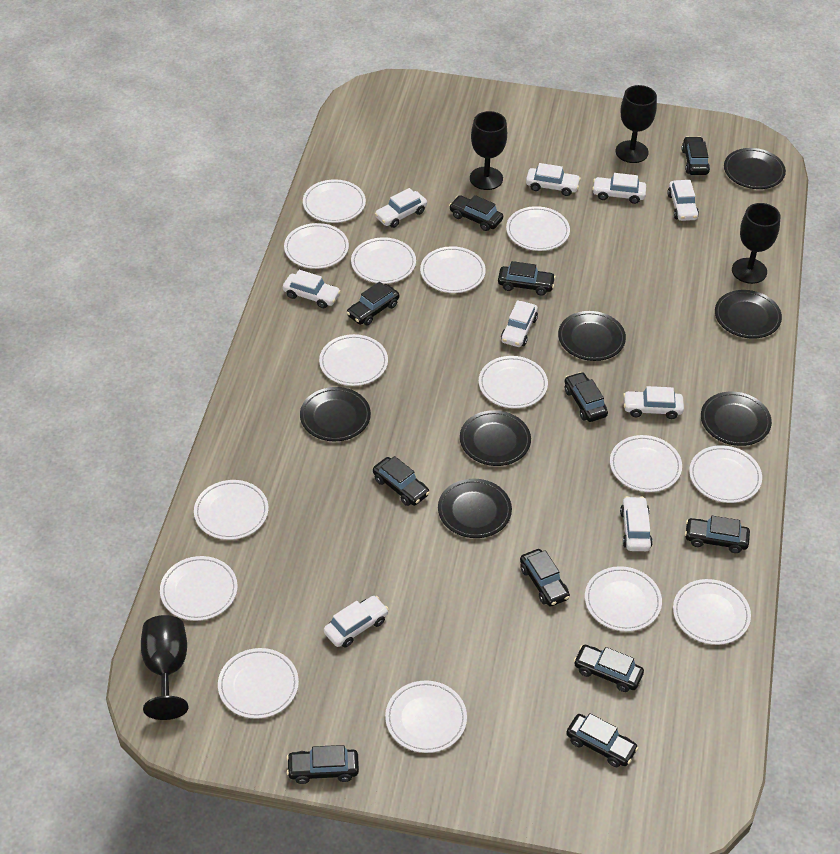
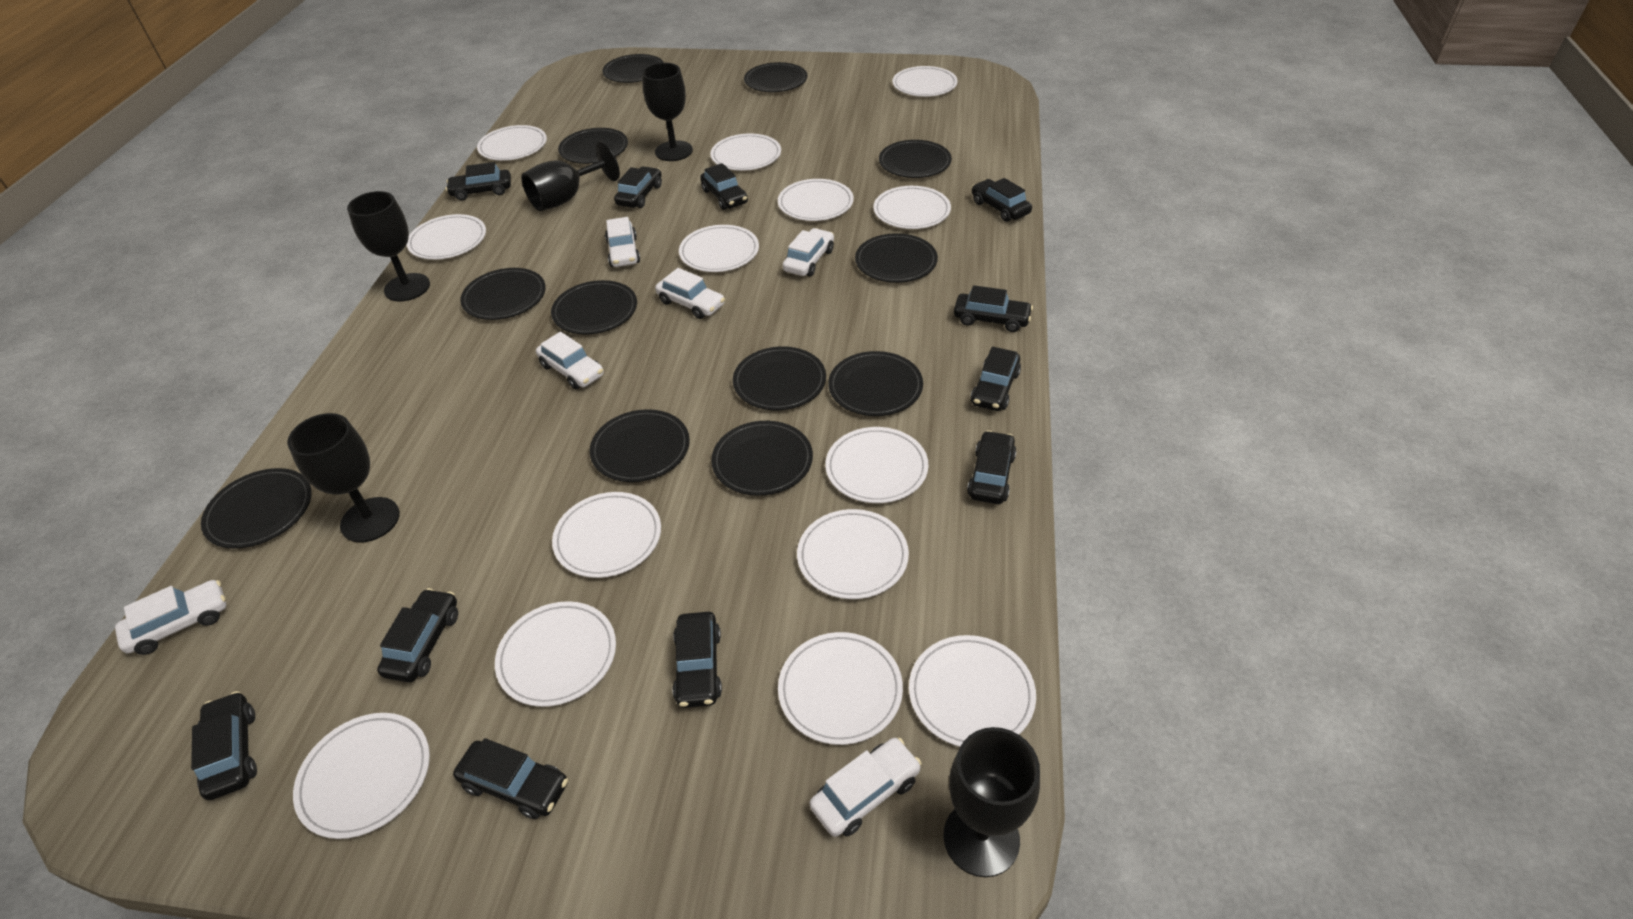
black goblet: [141,615,188,720] [470,111,507,190] [616,85,657,163] [732,203,780,284] = 4 -> [287,413,400,543] [347,191,430,302] [521,141,620,211] [642,63,693,161] [943,727,1040,877] = 5
black plate: [300,387,371,441] [438,479,512,538] [460,410,531,466] [558,311,626,361] [701,391,772,446] [715,290,782,339] [724,148,786,189] = 7 -> [201,468,312,549] [460,268,546,320] [551,280,637,335] [558,128,628,164] [590,409,690,482] [603,54,664,83] [711,421,813,496] [733,346,826,410] [744,62,807,92] [828,351,923,416] [855,233,938,283] [879,140,952,178] = 12
white car: [283,270,341,308] [324,596,389,648] [375,188,427,228] [501,300,538,347] [526,163,581,196] [592,173,647,204] [620,496,653,551] [623,386,684,419] [667,180,699,221] = 9 -> [115,580,227,655] [536,332,604,389] [605,217,640,267] [655,268,725,319] [783,228,834,276] [810,738,922,837] = 6
white plate: [160,556,238,621] [194,480,268,540] [218,648,299,719] [284,223,349,269] [303,179,366,223] [319,334,388,386] [351,237,416,284] [385,680,467,753] [420,246,486,293] [479,356,548,408] [506,206,570,251] [585,566,662,631] [610,435,682,492] [673,579,751,645] [689,445,762,503] = 15 -> [293,713,430,839] [406,214,486,260] [477,125,547,161] [495,601,616,707] [552,492,661,578] [679,225,759,272] [710,134,781,171] [778,179,854,221] [778,632,903,745] [797,509,909,599] [825,427,929,503] [873,186,951,229] [893,66,958,97] [909,635,1036,747] = 14

